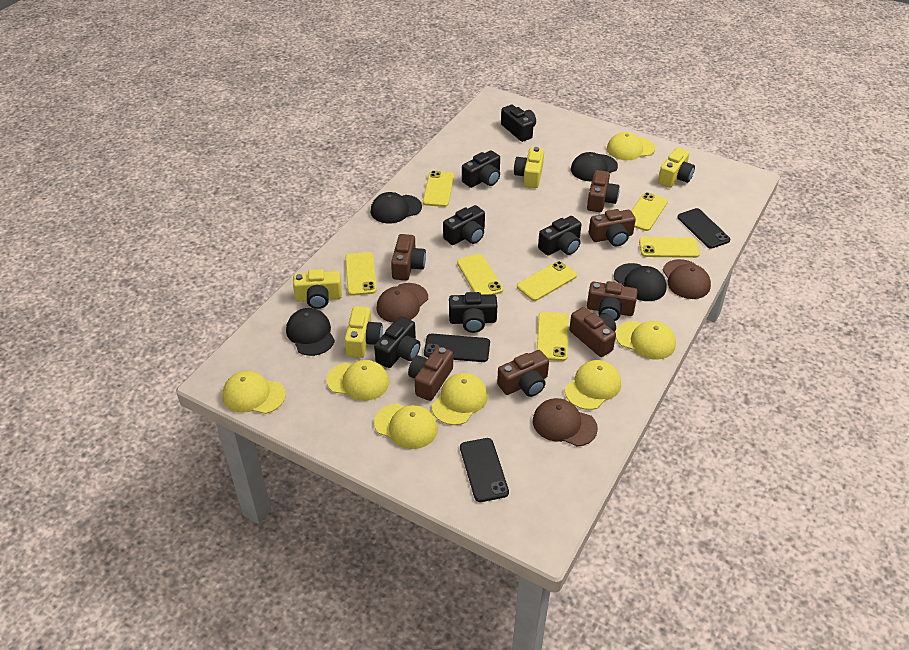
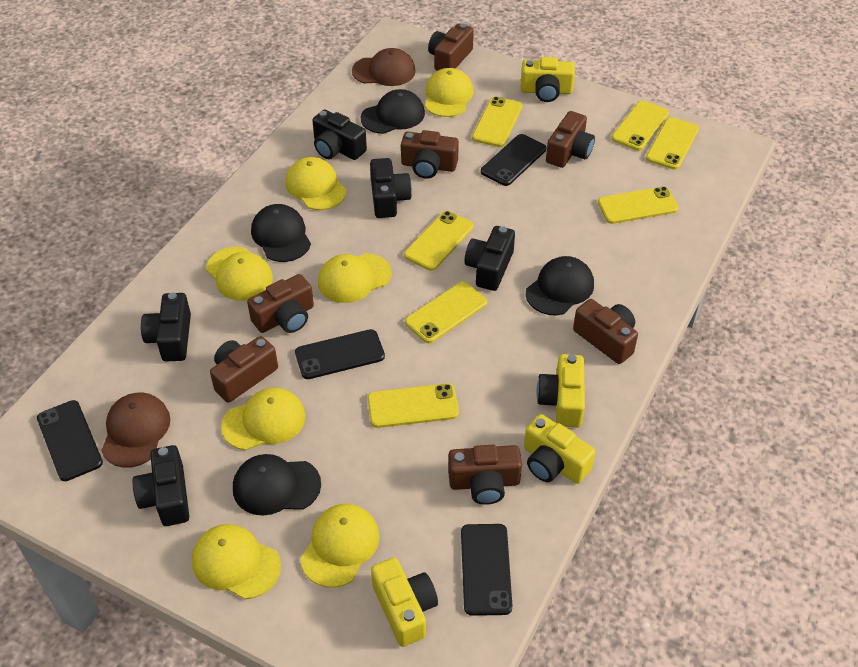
black camera: [374,316,420,368] [443,205,485,245] [449,292,497,333] [462,150,500,188] [501,105,536,142] [538,216,582,256] = 6 -> [133,445,189,526] [141,293,191,362] [312,110,367,160] [370,158,412,218] [464,226,515,291] = 5
black phone: [424,334,490,362] [460,438,509,502] [678,208,731,249] = 3 -> [37,400,103,481] [295,329,385,379] [461,524,513,616] [481,134,546,186] = 4
brown cap: [377,283,428,323] [533,398,598,447] [662,259,711,299] = 3 -> [101,393,170,468] [352,48,416,86] = 2

